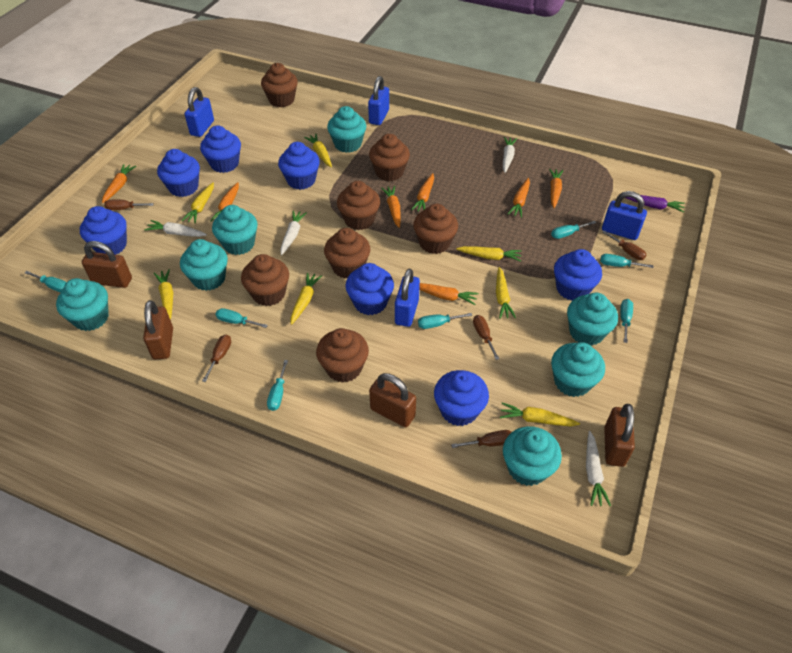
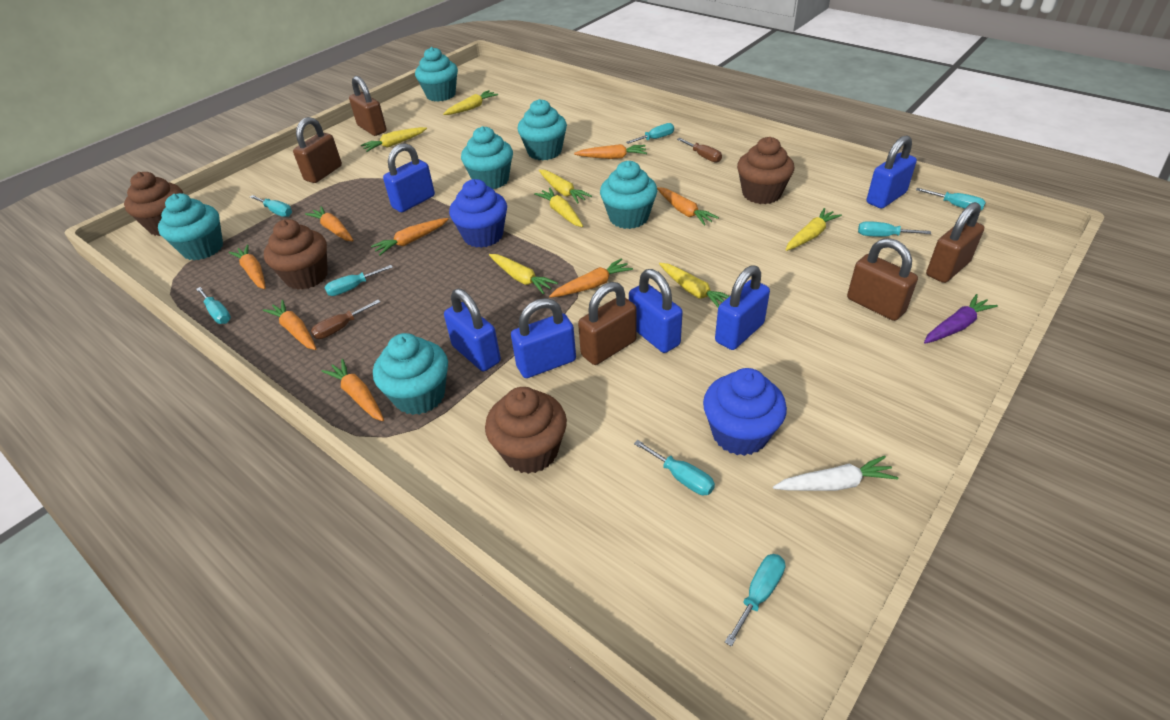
blue cupcake: [80,206,127,255] [157,149,200,197] [200,125,241,173] [278,142,320,190] [345,263,394,315] [434,370,489,426] [554,249,602,301] = 7 -> [449,179,507,248] [703,368,787,456] = 2
blue padlock: [185,87,214,137] [368,76,389,125] [395,269,420,327] [602,191,647,240] = 4 -> [383,143,435,212] [444,289,501,371] [511,298,576,378] [629,269,683,353] [715,265,770,350] [867,135,917,209] = 6
brown cupcake: [241,254,289,306] [261,63,298,107] [316,328,369,382] [324,228,370,279] [337,181,380,230] [369,134,410,181] [413,204,458,254] = 7 -> [124,172,183,236] [264,219,328,290] [485,387,567,474] [737,137,794,204] = 4
brown padlock: [82,241,132,288] [143,300,173,360] [369,373,416,427] [604,404,635,467] = 4 -> [293,117,342,183] [349,76,387,136] [578,282,636,365] [847,238,918,321] [926,202,984,283] = 5
brown screwdriver: [104,200,154,210] [202,335,231,382] [451,430,512,448] [473,315,499,360] [602,231,647,260] = 5 -> [311,300,380,339] [677,138,722,163] = 2
orange carrot: [102,164,136,203] [210,182,239,222] [381,186,400,228] [411,173,434,212] [419,283,479,305] [508,178,530,218] [549,169,563,208] = 7 -> [229,245,266,289] [263,300,316,350] [305,206,354,241] [321,359,384,421] [371,218,448,255] [549,258,633,298] [574,144,647,159] [657,187,719,226] = 8
turquoise cupcake: [56,278,109,331] [180,239,228,291] [212,205,258,255] [327,106,366,153] [503,426,562,486] [551,342,605,397] [567,293,618,346] = 7 -> [158,193,223,260] [373,333,448,415] [415,47,458,102] [461,126,513,189] [517,99,567,160] [600,161,657,229] = 6
turquoise screwdriver: [25,271,66,292] [215,308,268,328] [267,360,288,411] [418,313,472,329] [551,221,596,239] [600,254,654,268] [620,299,633,343] = 7 -> [196,287,231,324] [250,195,292,217] [324,265,393,296] [626,123,674,144] [634,440,715,495] [725,554,785,647] [858,221,931,237] [916,188,986,210] = 8
white carrot: [145,220,207,237] [280,210,307,255] [503,137,517,173] [586,431,611,506] = 4 -> [773,456,899,491] = 1

